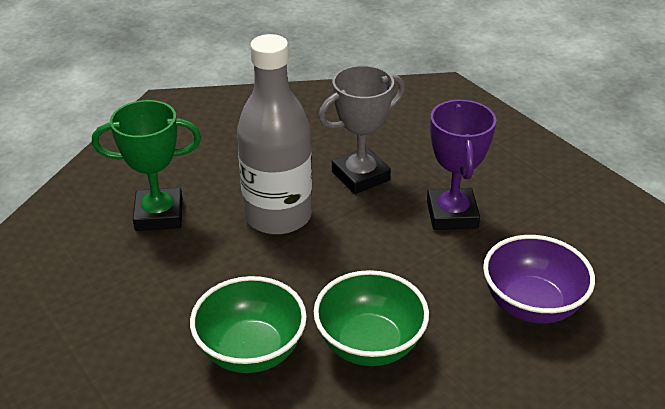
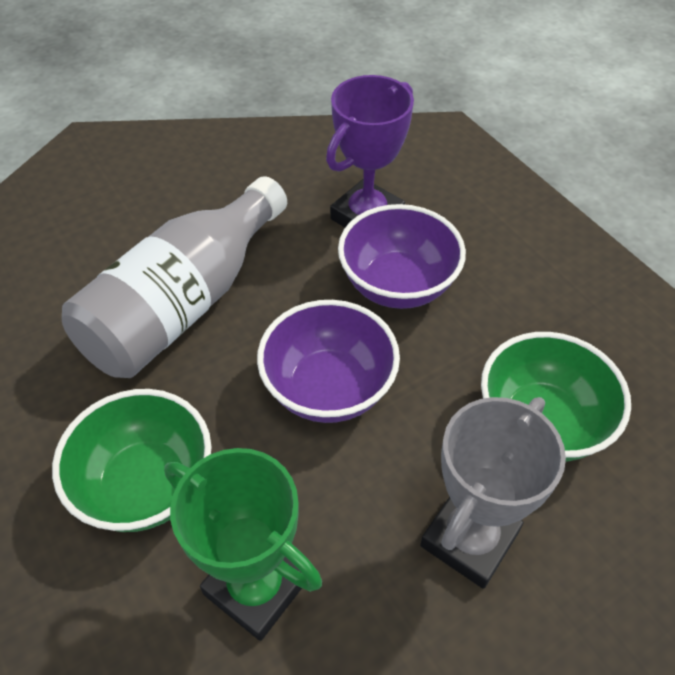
purple bowl: [483,235,595,323] = 1 -> [257,300,400,423] [338,204,466,309] = 2

